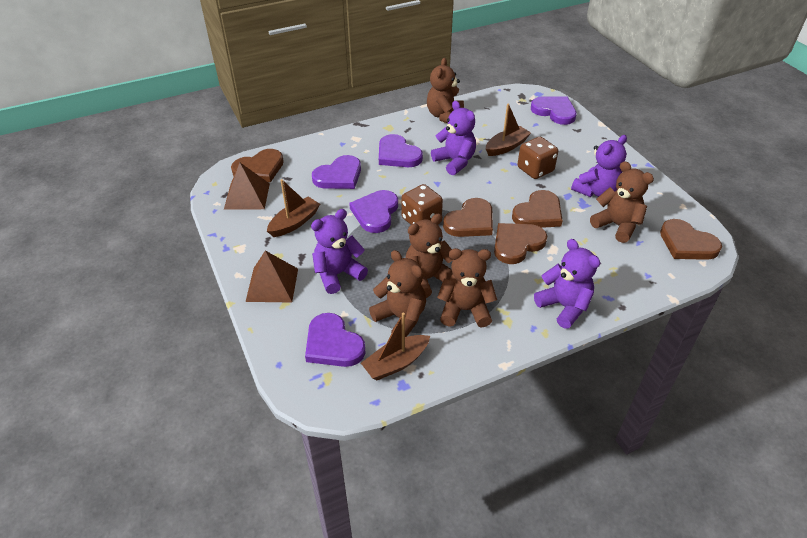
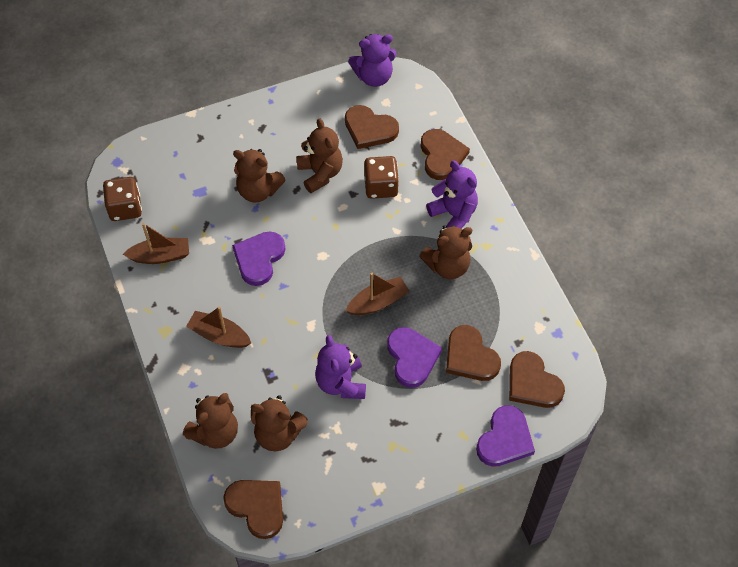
brown pyramid: [224,163,270,210] [246,251,298,302] = 2 -> none = 0
purple heart: [305,313,366,367] [312,155,361,189] [349,190,398,233] [379,134,423,167] [531,96,577,125] = 5 -> [232,231,286,286] [387,327,442,388] [476,405,535,467] = 3
purple teddy bear: [311,209,368,294] [431,101,476,175] [534,239,600,329] [571,135,627,197] = 4 -> [315,335,366,399] [348,34,397,87] [426,160,478,229] = 3

